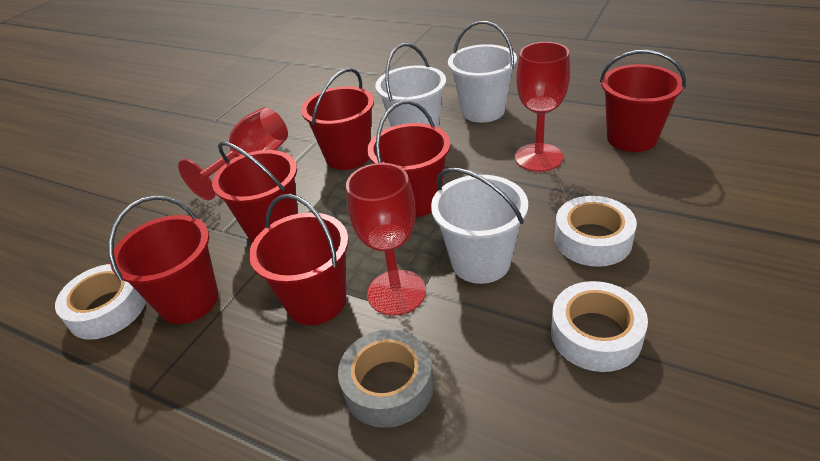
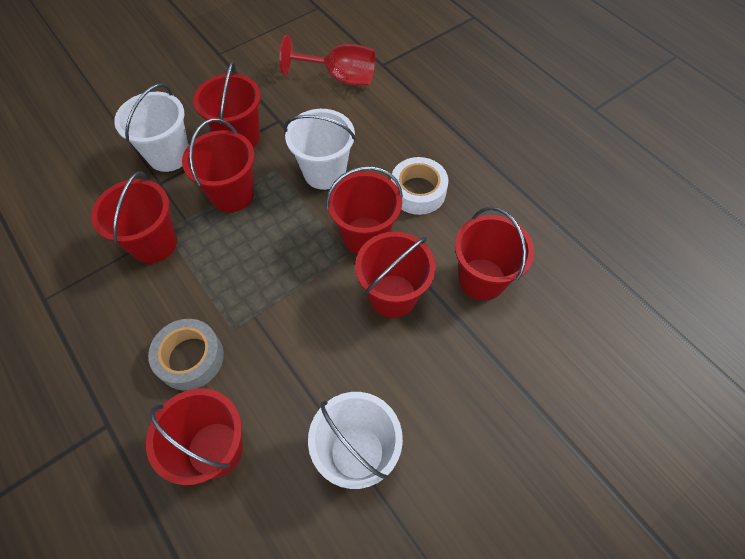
red bucket: [108,196,218,324] [212,141,298,243] [249,194,349,325] [301,68,374,170] [367,101,450,217] [600,50,686,152] = 6 -> [91,171,177,263] [146,388,243,485] [182,118,255,212] [193,61,261,147] [326,166,403,254] [355,232,436,318] [455,207,534,300] = 7
red goblet: [178,108,288,200] [346,163,426,316] [515,42,570,172] = 3 -> [279,35,375,86] = 1
white tape: [55,264,146,340] [551,281,648,372] [555,196,637,267] = 3 -> [391,157,448,215] = 1

